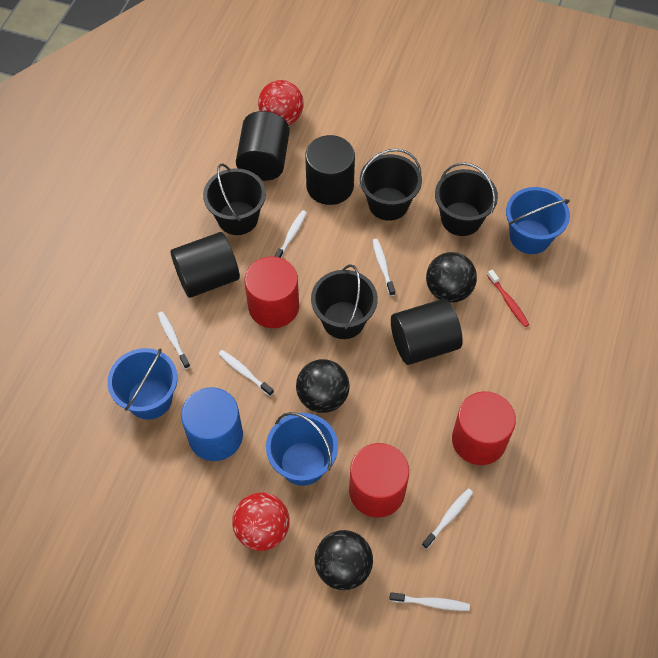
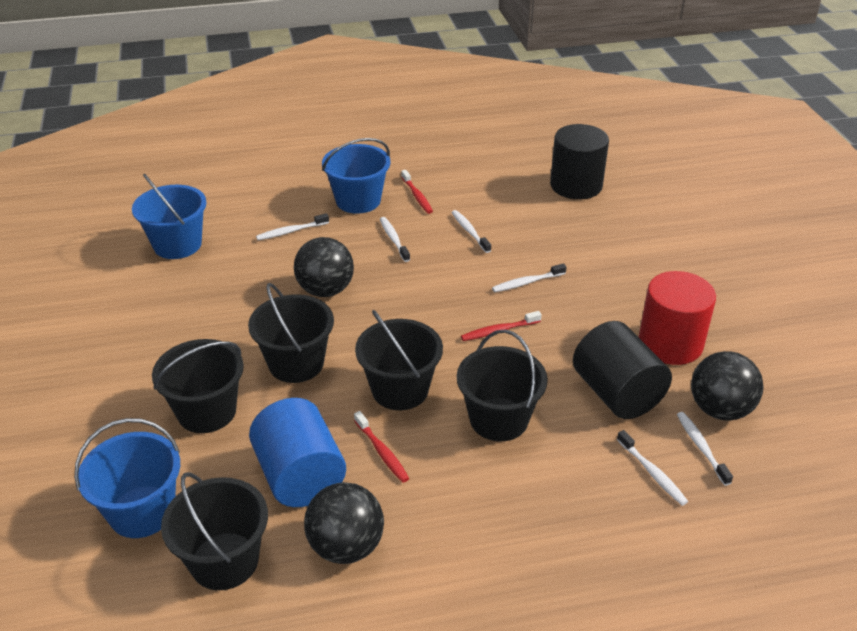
black bucket: [203,163,266,235] [311,264,378,339] [360,149,422,221] [435,162,498,236] = 4 -> [152,339,244,433] [161,472,268,590] [248,283,334,383] [355,310,443,410] [457,329,548,441] = 5
black cylinder: [171,232,240,298] [236,111,290,181] [305,135,355,205] [391,299,463,365] = 4 -> [550,124,609,199] [573,321,672,419] = 2
red ball: [232,493,290,551] [258,80,304,125] = 2 -> none = 0
red cylinder: [245,256,299,328] [349,443,409,518] [452,391,516,465] = 3 -> [639,271,716,365] = 1
red toothbrush: [487,270,529,327] = 1 -> [354,411,409,483] [401,170,433,214] [461,311,541,341] = 3

